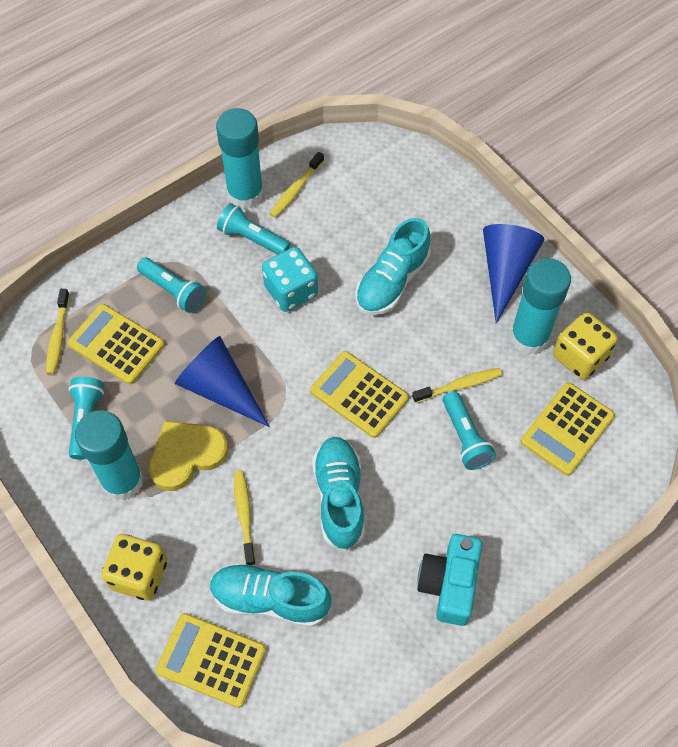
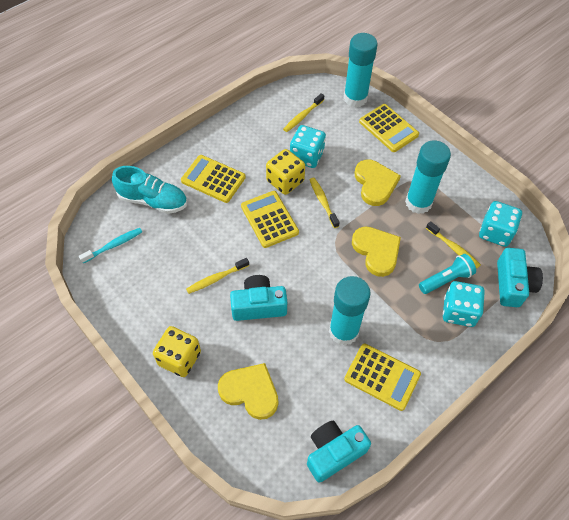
blue cone: [175,336,270,427] [483,224,545,324] = 2 -> none = 0
turquoise camera: [417,534,482,626] = 1 -> [230,275,287,321] [307,421,371,483] [497,248,543,307] = 3
turquoise dice: [262,247,318,312] = 1 -> [290,125,326,168] [443,281,485,327] [479,201,522,247] = 3
turquoise flashlight: [68,377,104,460] [137,258,206,313] [217,203,290,255] [443,391,496,470] = 4 -> [419,254,476,294] = 1
turquoise shoe: [210,563,331,627] [312,437,365,551] [355,218,431,315] = 3 -> [112,166,187,214] = 1
turquoise toothbrush: none = 0 -> [79,228,142,263] = 1
yellow heart: [148,421,228,491] = 1 -> [218,363,278,420] [352,227,401,277] [355,160,401,206] = 3

